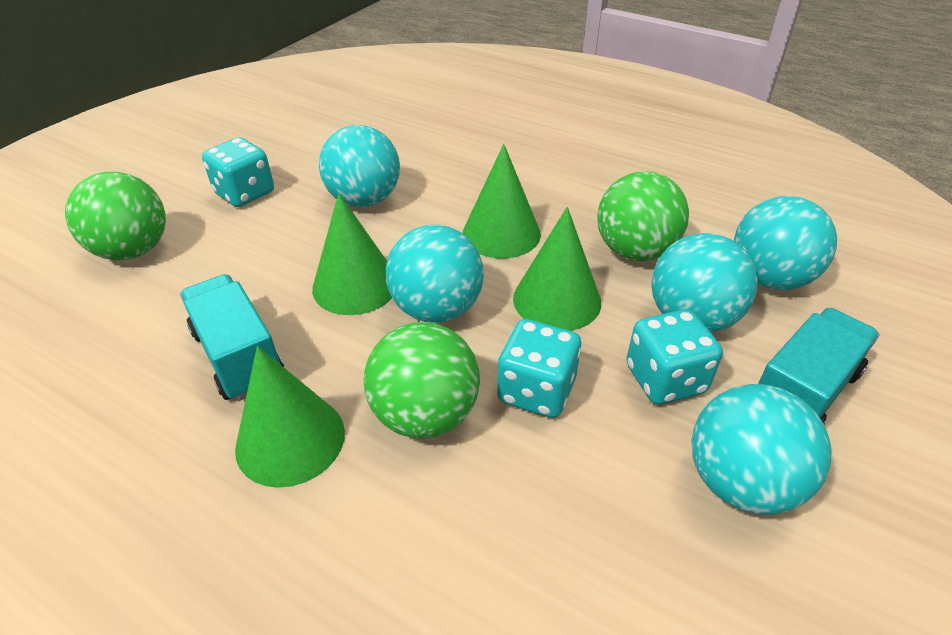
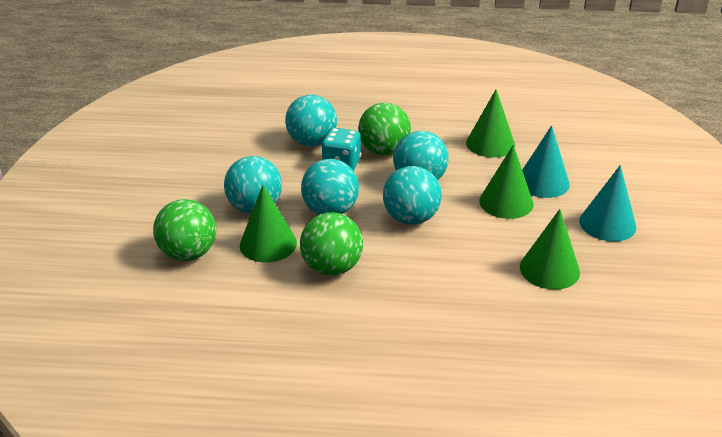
turquoise cone: none = 0 -> [522,125,570,198] [579,165,636,242] = 2
turquoise dice: [202,137,274,207] [497,319,581,418] [626,309,723,404] = 3 -> [322,128,361,171] = 1
turquoise truck: [180,274,284,401] [758,308,879,425] = 2 -> none = 0

